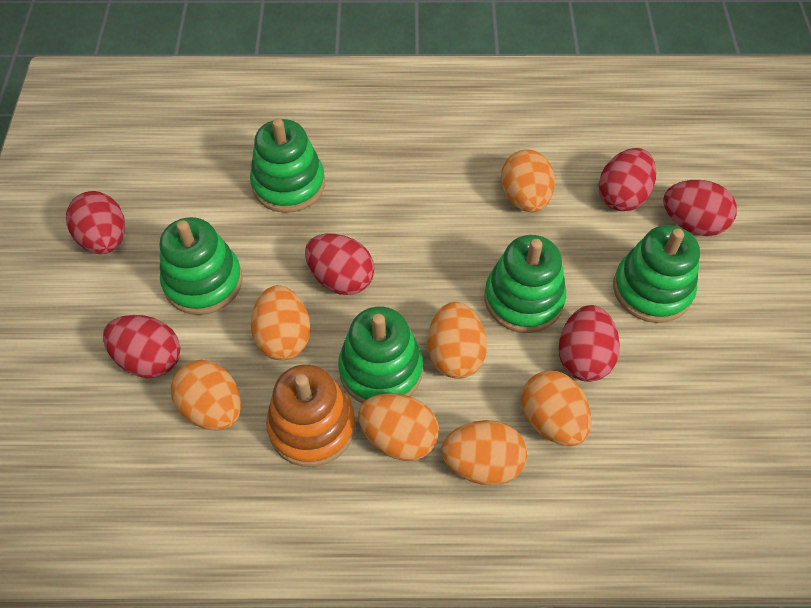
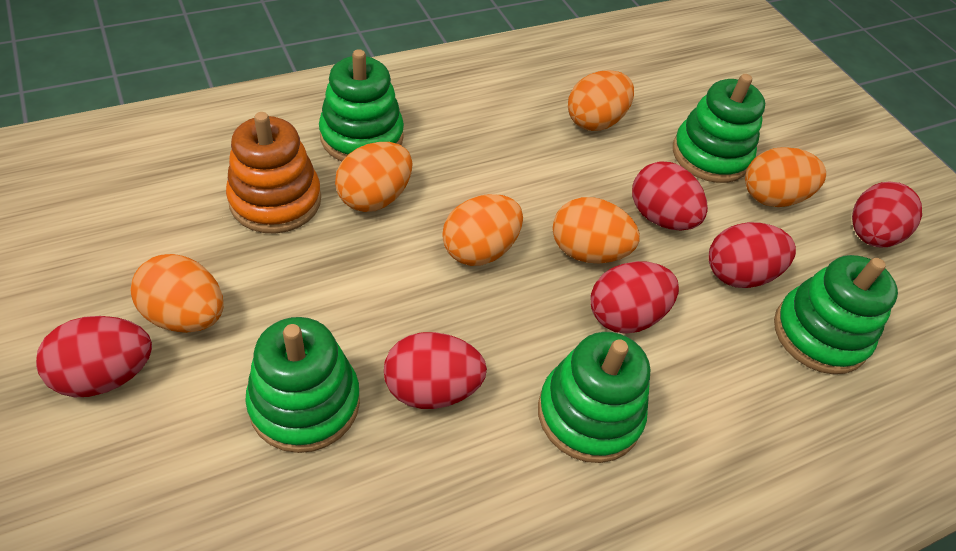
orange egg: [171,360,241,430] [251,285,311,361] [358,393,439,461] [427,302,487,379] [441,420,527,485] [501,150,555,212] [521,371,592,446] = 7 -> [130,254,223,333] [335,142,413,212] [442,194,523,266] [553,197,640,263] [568,70,634,131] [745,147,826,207] = 6

